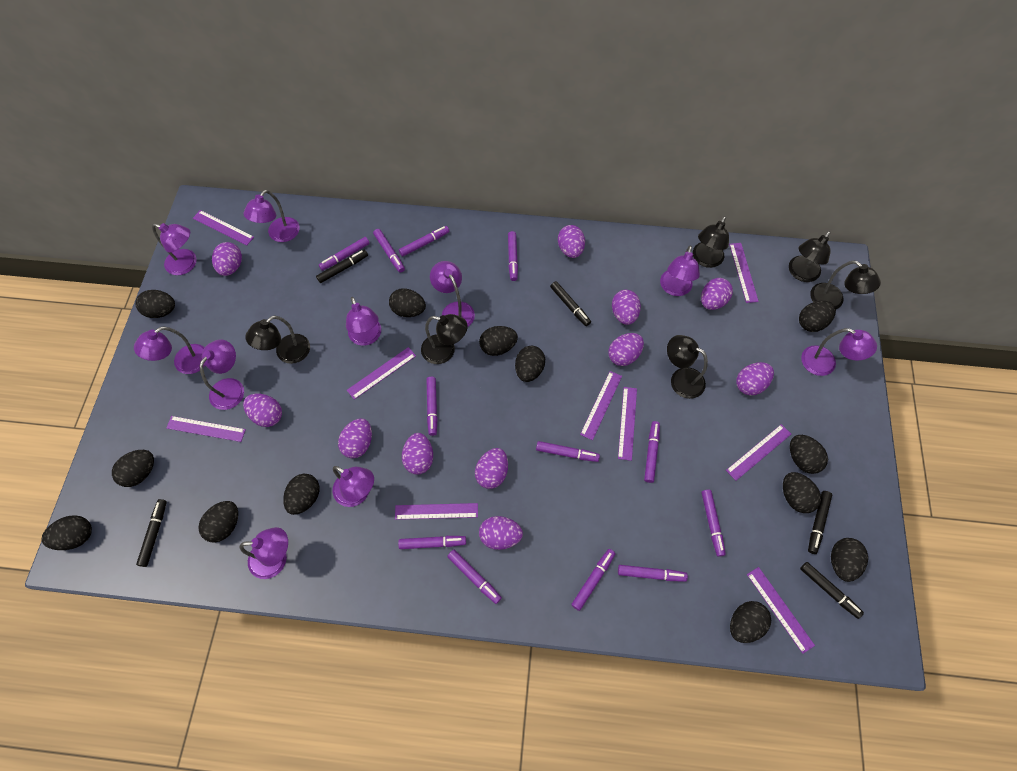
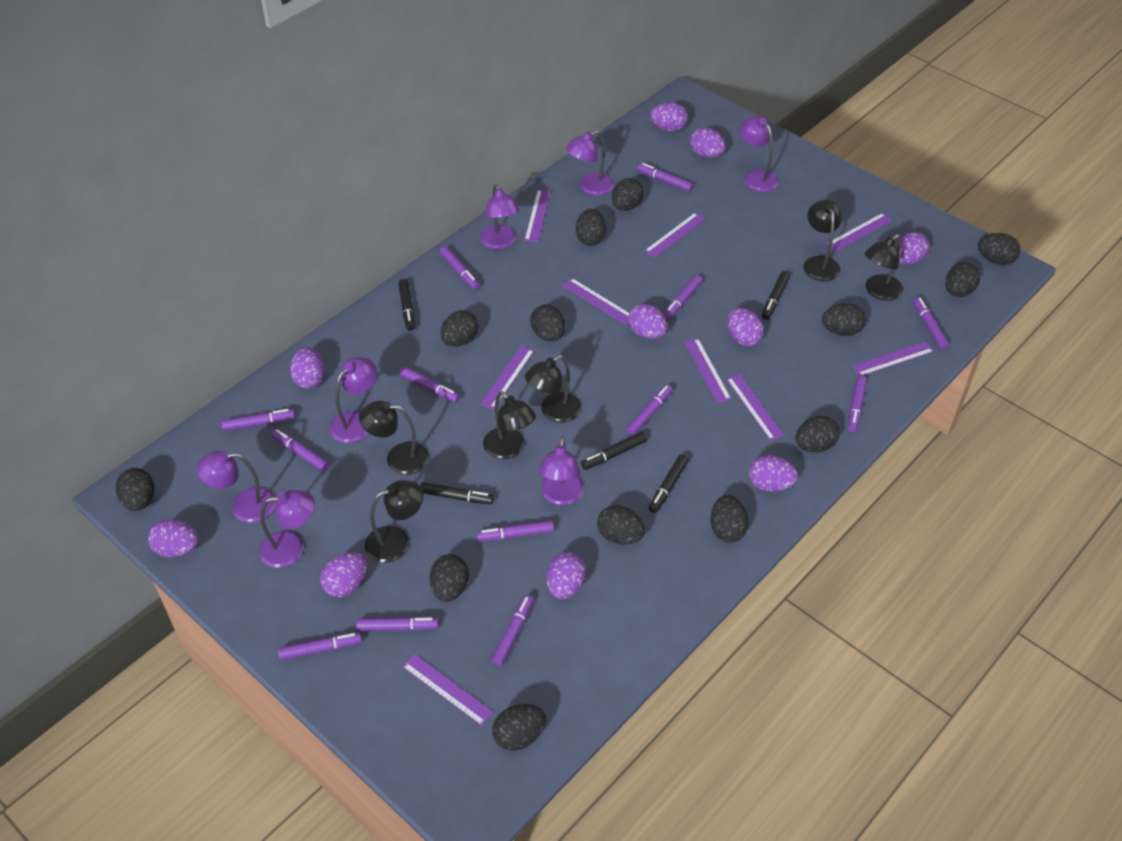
purple egg: [212,242,242,276] [243,394,282,427] [338,418,372,458] [402,433,433,474] [475,448,508,489] [479,516,523,550] [558,225,585,258] [608,333,644,366] [612,290,641,325] [701,278,733,310] [736,362,774,396] = 11 -> [148,519,199,557] [290,347,325,389] [320,552,367,597] [547,552,586,599] [628,304,667,339] [650,102,688,132] [690,127,726,158] [727,308,764,346] [749,455,798,492] [894,232,930,265] = 10
purple lamp: [134,327,205,374] [152,223,197,275] [200,339,244,410] [240,527,288,579] [243,190,300,242] [333,466,374,507] [346,297,381,346] [430,261,475,327] [660,245,700,296] [801,328,877,376] = 10 -> [196,451,276,522] [259,490,315,568] [329,357,377,443] [480,184,520,249] [539,437,584,505] [566,131,614,196] [740,116,779,192] = 7
purple marker: [319,237,370,271] [373,229,405,273] [398,536,466,549] [399,226,449,257] [426,377,438,436] [447,550,502,604] [508,231,518,281] [536,441,600,462] [571,549,615,611] [618,565,688,582] [644,421,660,483] [701,490,726,557] = 12 -> [221,409,295,431] [271,429,329,472] [278,632,362,660] [356,616,439,631] [399,366,460,403] [440,246,480,290] [477,520,554,541] [491,595,534,666] [626,385,673,435] [638,163,693,192] [663,275,702,320] [848,375,867,433] [913,297,949,349] = 13

